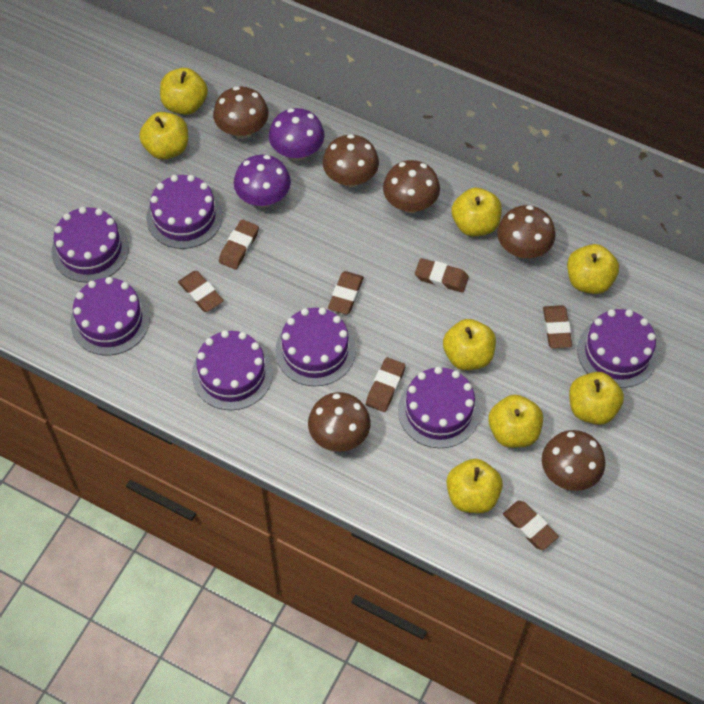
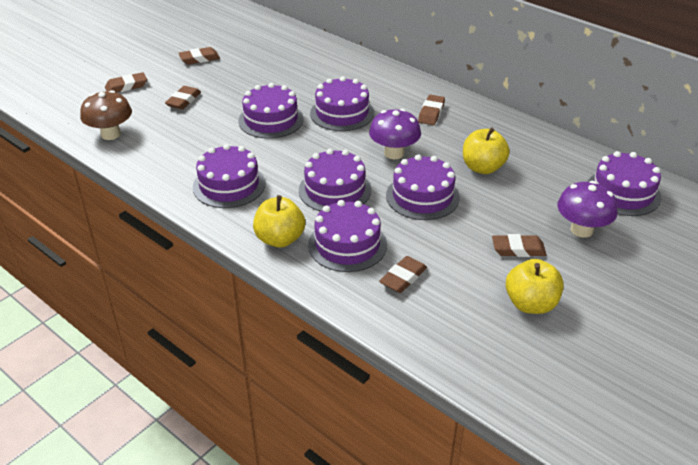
brown eraser: [178,271,224,312] [219,219,259,269] [328,271,364,314] [366,357,406,412] [415,258,469,293] [503,501,559,550] [543,305,572,348] = 7 -> [105,72,147,93] [165,86,201,109] [178,47,220,65] [379,256,427,293] [418,95,445,125] [492,234,547,257] = 6
brown mushroom: [213,86,269,139] [308,392,371,452] [323,134,379,187] [383,160,440,213] [497,205,555,259] [542,430,605,491] = 6 -> [80,90,132,140] = 1
yellow apple: [139,112,188,160] [160,68,208,115] [443,319,496,370] [446,459,503,514] [451,188,502,236] [488,395,543,448] [567,244,619,294] [569,372,624,425] = 8 -> [253,195,305,248] [463,127,510,174] [506,259,564,314] = 3

